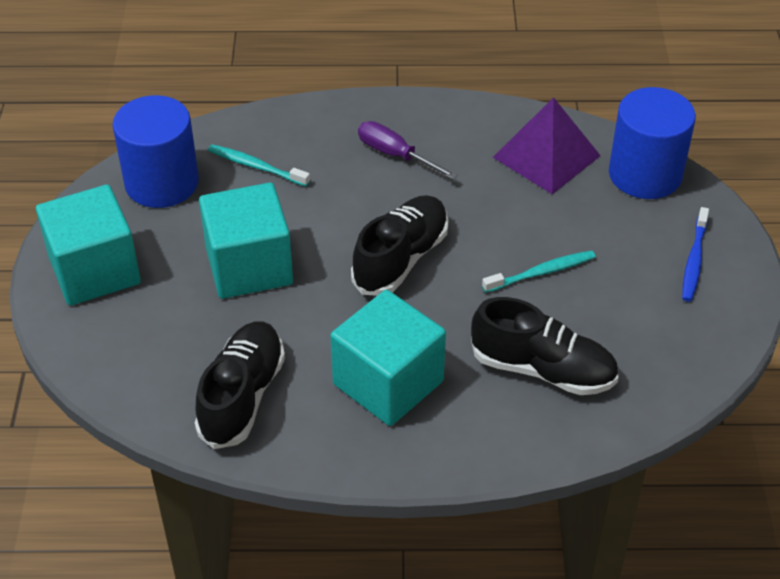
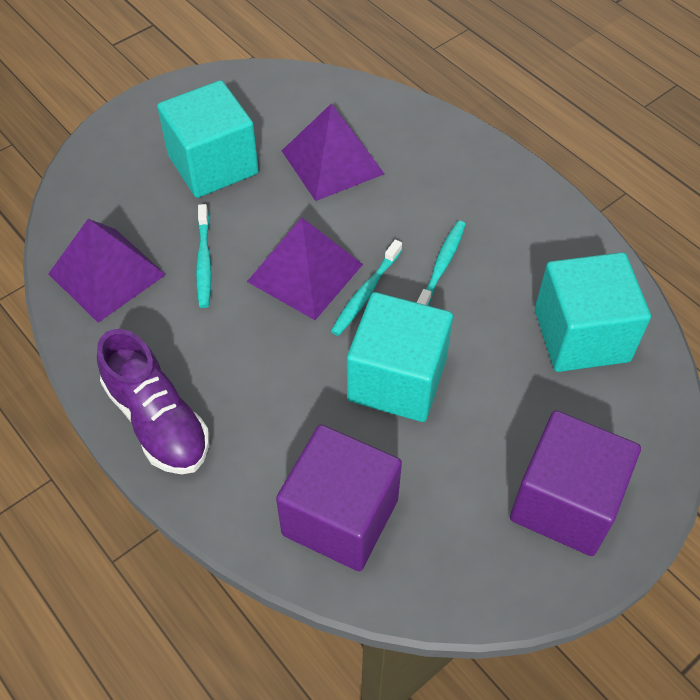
black shoe: [195,322,285,449] [351,195,449,296] [471,297,619,395] = 3 -> none = 0
blue cylinder: [113,95,199,208] [609,87,696,199] = 2 -> none = 0
blue toothbrush: [682,207,709,302] = 1 -> none = 0
purple cube: none = 0 -> [276,425,402,571] [510,410,641,556] = 2
purple pyramid: [493,97,601,194] = 1 -> [48,219,166,323] [247,218,363,320] [282,103,384,201] = 3
purple screwdriver: [358,121,458,180] = 1 -> none = 0
purple shoe: none = 0 -> [97,329,209,474] = 1
turquoise toothbrush: [208,144,310,187] [482,250,596,293] = 2 -> [196,204,211,308] [331,239,402,336] [417,221,466,306] = 3

